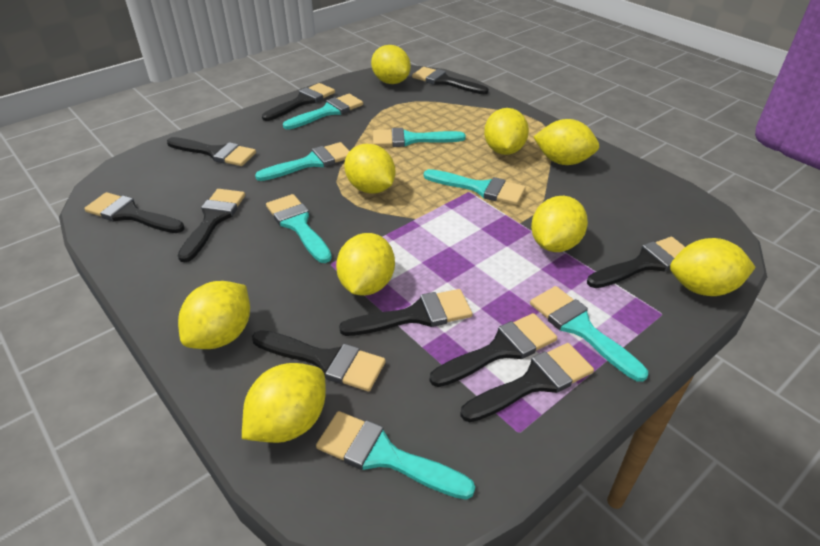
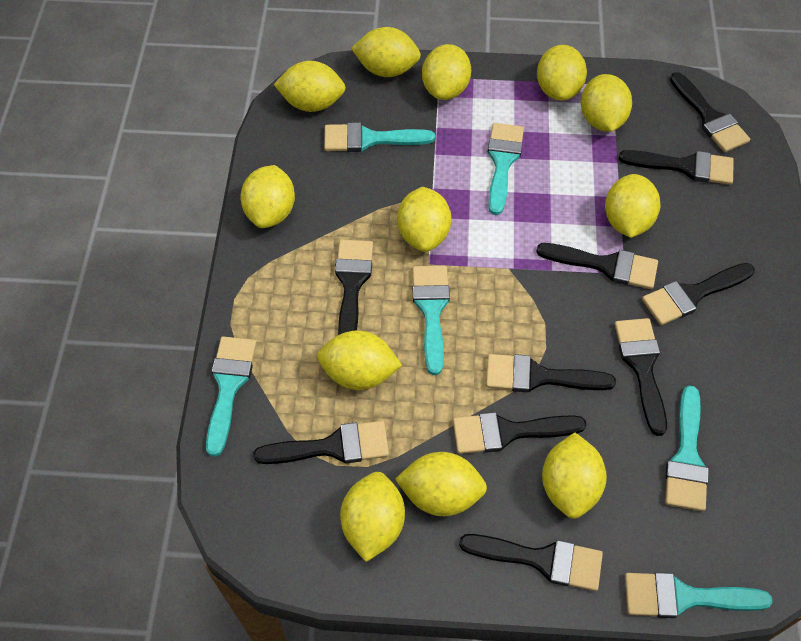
turquoise brush: [255,142,349,181] [266,194,332,263] [283,94,363,130] [316,411,475,500] [373,128,466,147] [424,169,526,205] [530,286,648,382] = 7 -> [206,336,257,457] [324,122,435,152] [412,265,450,375] [488,123,524,215] [625,572,773,618] [665,386,709,511] = 6
yellow lemon: [178,281,250,349] [242,363,326,443] [336,233,395,296] [344,144,395,193] [371,45,411,84] [484,108,529,155] [531,196,588,252] [534,119,599,165] [670,238,756,296] = 9 -> [240,165,295,228] [274,61,346,112] [317,330,402,390] [340,472,405,562] [351,27,421,77] [395,452,487,516] [397,187,451,252] [422,44,471,100] [537,45,587,101] [542,432,607,519] [581,74,632,132] [605,174,660,238] = 12

